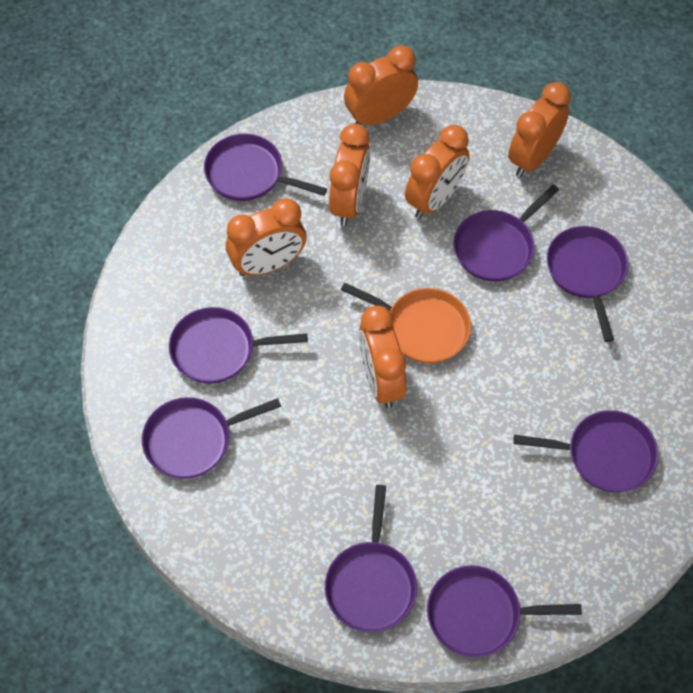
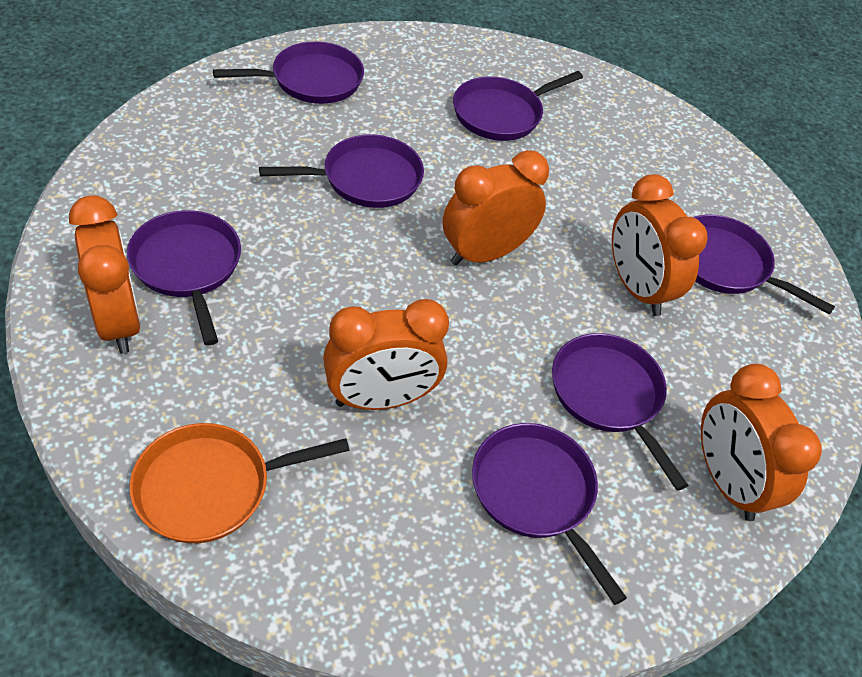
orange clock: [226,198,306,276] [329,124,370,226] [344,45,418,125] [359,305,406,408] [405,125,470,219] [508,82,571,177] = 6 -> [69,195,141,354] [323,299,449,410] [443,150,549,266] [612,174,708,316] [701,364,822,521] = 5
purple pan: [142,397,281,479] [169,307,308,384] [204,134,327,201] [325,485,417,632] [427,565,582,657] [453,185,559,281] [513,410,659,492] [546,226,628,342] = 8 -> [127,210,241,345] [213,41,364,104] [259,134,424,208] [453,71,583,141] [472,423,627,605] [552,333,688,491] [693,215,835,315] = 7

